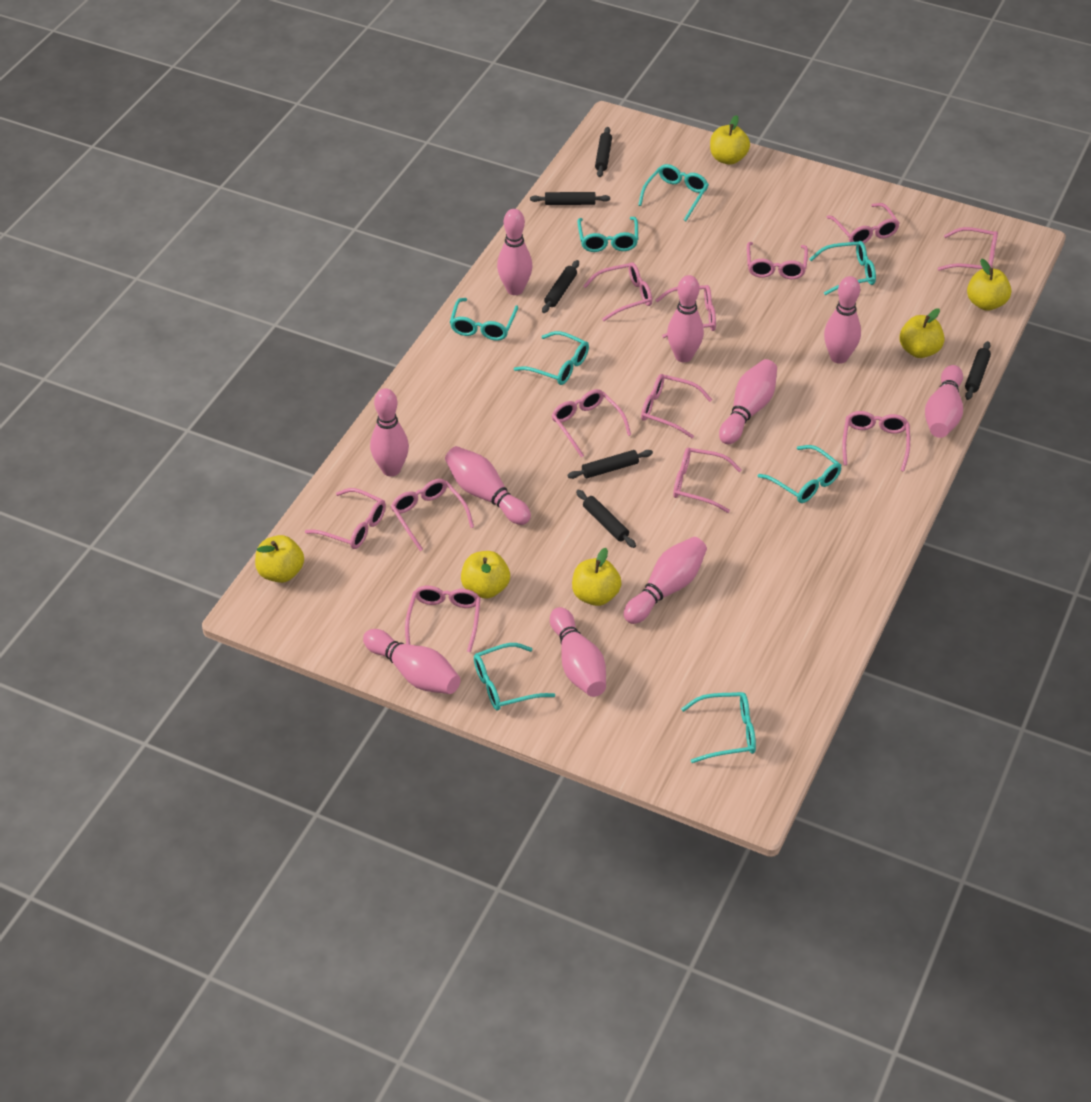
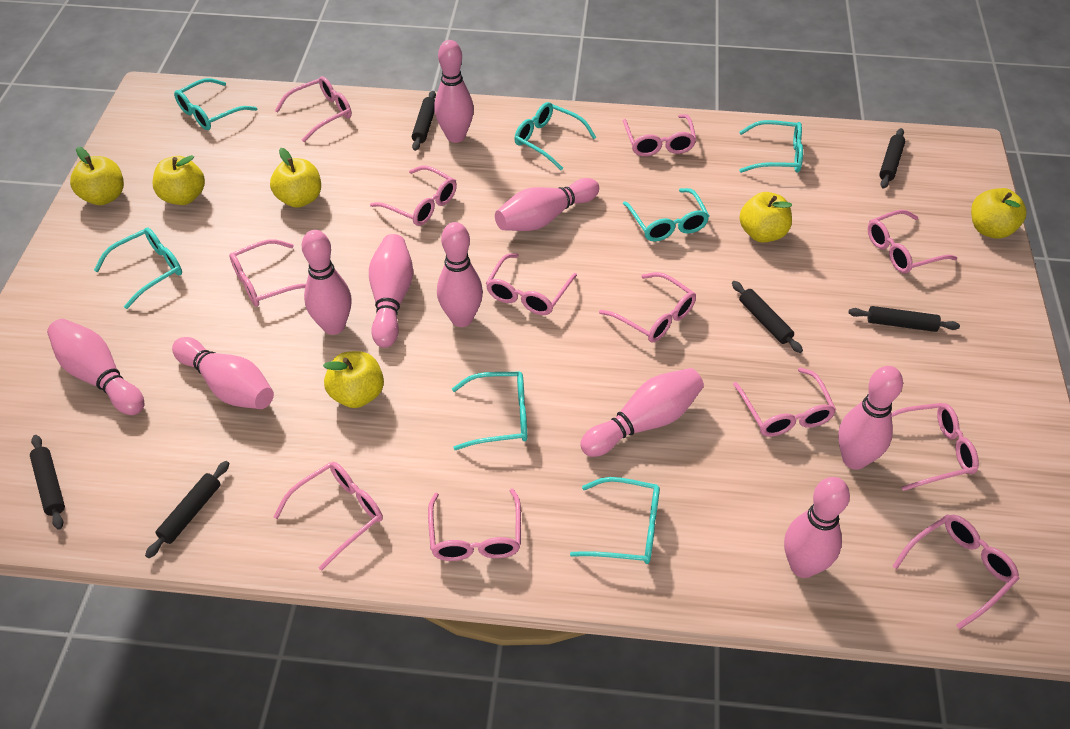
turquoise glasses: [450,298,518,341] [474,643,555,711] [514,331,589,385] [577,217,638,252] [638,164,709,221] [681,692,756,763] [758,445,842,503] [809,241,876,295] = 8 -> [94,227,182,309] [174,78,257,130] [452,372,527,450] [514,102,596,170] [570,477,660,564] [623,188,709,242] [739,120,803,173] = 7

